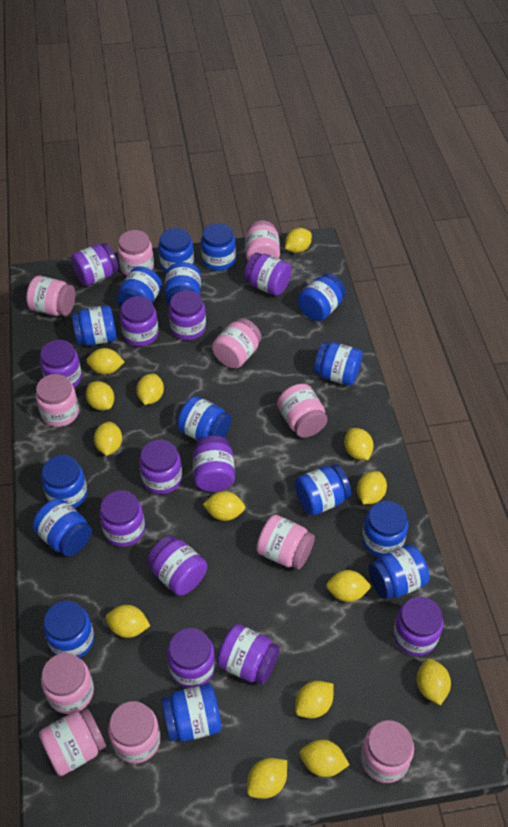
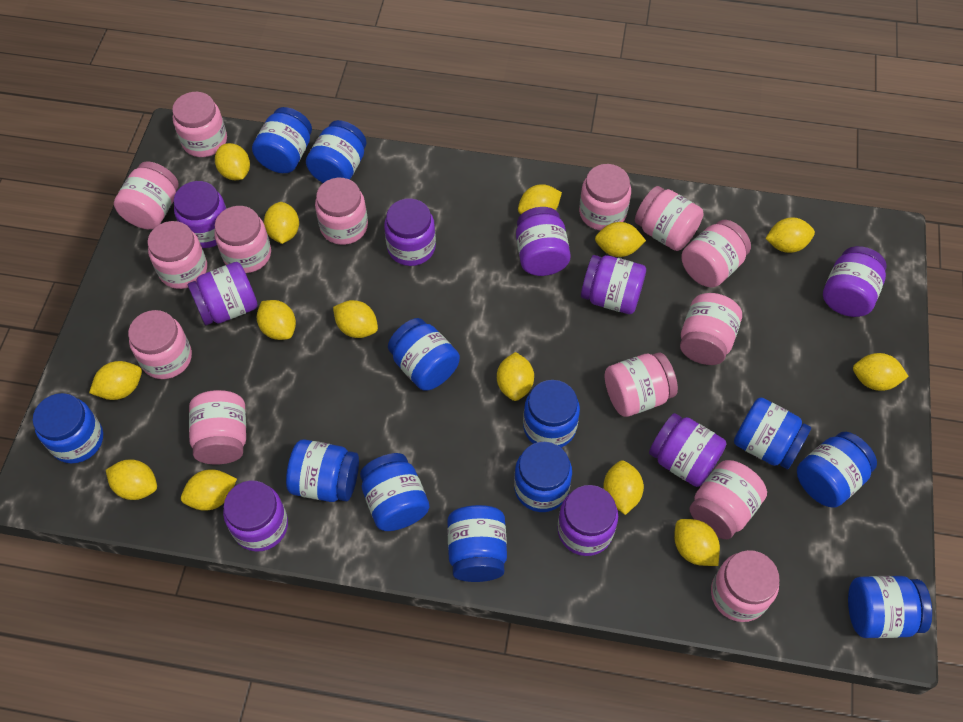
blue jar: [32,498,92,556] [41,455,87,508] [43,601,94,658] [71,305,117,346] [117,266,162,307] [158,228,194,273] [161,684,221,742] [165,262,201,305] [177,396,232,440] [201,223,236,271] [295,464,351,516] [298,273,346,321] [314,342,363,386] [362,501,408,557] [368,544,430,600] = 15 -> [33,393,103,463] [252,107,312,173] [286,439,359,502] [306,120,366,183] [360,453,429,531] [388,318,460,390] [447,505,507,582] [514,442,572,512] [523,380,580,448] [734,397,811,469] [797,432,877,508] [848,576,932,638] = 12
pink jar: [26,276,75,316] [36,374,79,427] [39,708,106,776] [41,653,94,714] [108,701,161,764] [117,230,154,276] [212,318,261,369] [245,220,280,261] [256,515,315,570] [277,384,327,438] [361,720,414,783] = 11 -> [114,161,179,229] [128,310,192,379] [147,221,207,289] [172,92,227,157] [189,390,246,464] [214,206,271,273] [315,178,368,245] [579,164,631,231] [605,352,678,417] [635,186,704,251] [680,293,742,365] [681,220,751,288] [689,460,767,539] [711,550,780,622] = 14
purple jar: [40,340,82,388] [71,243,118,286] [99,490,145,547] [120,296,159,346] [139,439,182,494] [147,535,207,596] [167,628,215,688] [169,290,206,340] [193,436,235,492] [217,624,280,685] [244,253,292,296] [393,597,443,656] = 12 -> [174,181,227,248] [188,262,258,325] [223,481,288,552] [384,198,436,266] [516,207,571,276] [557,485,618,556] [581,255,646,314] [649,413,726,487] [823,246,887,317] = 9

